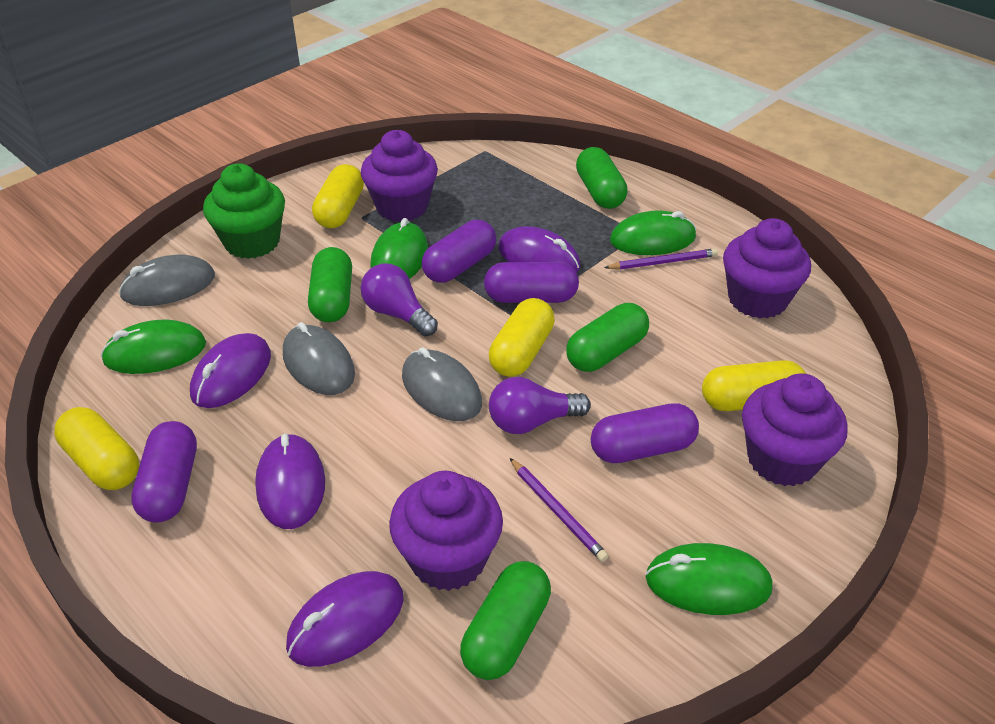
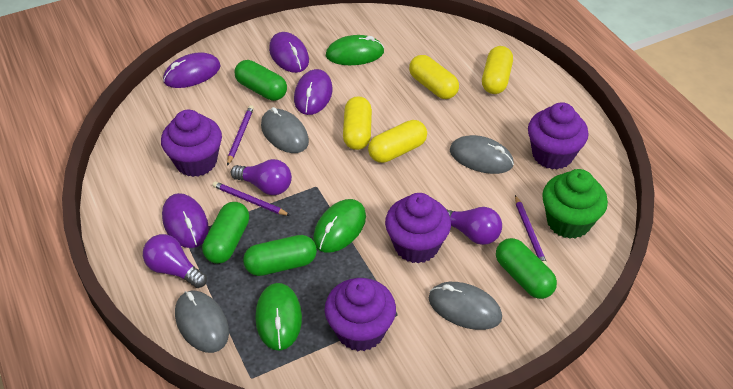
green mouse: [101,320,206,374] [370,218,428,279] [610,210,696,255] [646,543,773,615] = 4 -> [255,283,302,350] [313,199,366,253] [326,35,384,65] = 3
grey mouse: [119,255,215,306] [283,322,355,395] [402,347,482,421] = 3 -> [175,291,229,353] [261,107,309,153] [429,282,502,330] [450,135,514,174] = 4
purple capsule: [131,421,197,523] [422,220,496,283] [484,262,579,303] [591,403,699,463] = 4 -> none = 0
purple light bulb: [361,263,438,336] [489,377,591,434] = 2 -> [143,234,207,288] [231,159,292,195] [446,207,502,245] = 3
purple pencil: [510,458,609,562] [604,248,718,270] = 2 -> [212,181,291,216] [227,105,254,166] [515,195,548,266] = 3

